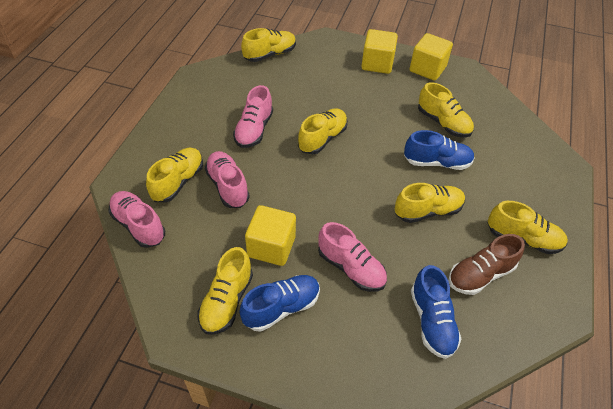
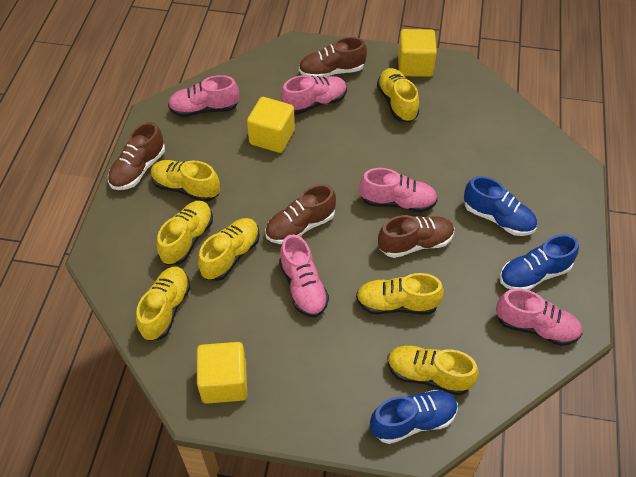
brown shoe: [448,234,525,295] = 1 -> [108,122,165,190] [265,184,336,244] [299,37,367,78] [378,215,454,258] = 4
pink shoe: [108,191,165,248] [205,151,250,208] [233,85,273,148] [318,222,387,292] = 4 -> [168,75,239,117] [279,234,329,317] [281,75,347,115] [360,168,438,212] [496,289,582,346] = 5

